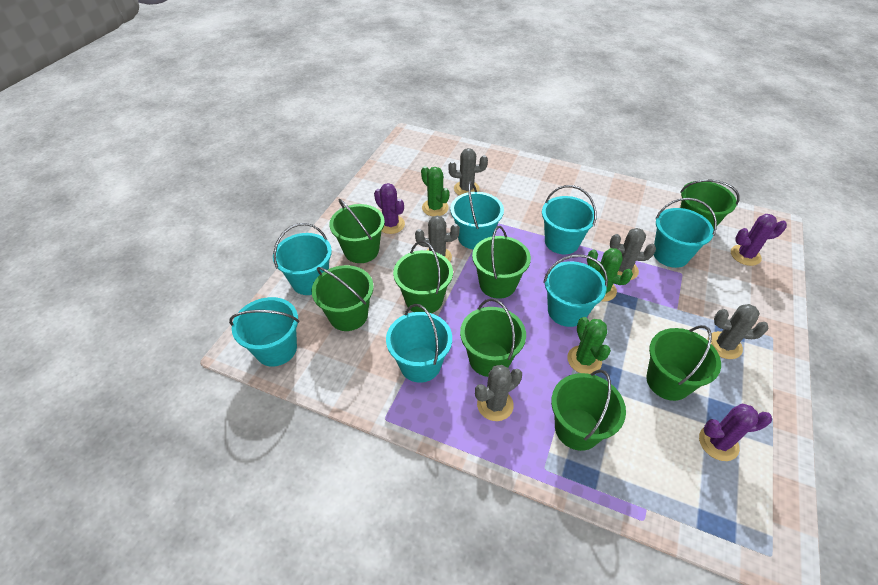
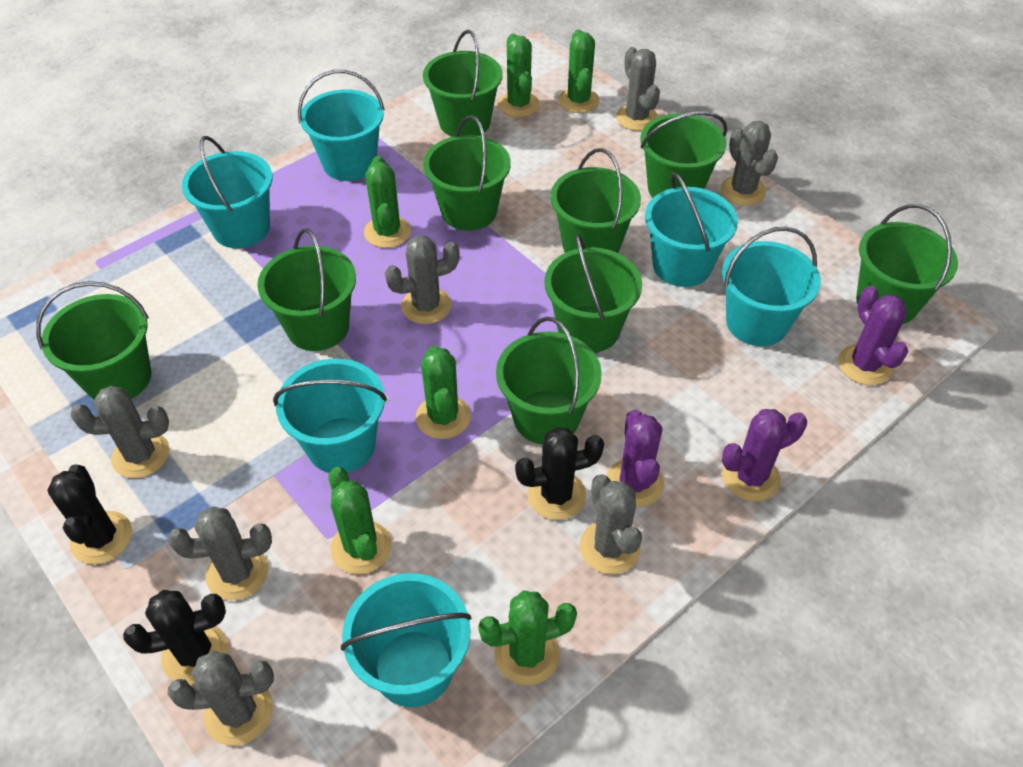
black cactus: none = 0 -> [47,464,132,564] [123,590,228,684] [515,427,604,520] = 3
green bucket: [311,265,374,331] [329,199,385,263] [393,241,453,313] [460,298,526,377] [472,226,531,299] [551,369,626,451] [646,325,721,401] [680,180,740,229] = 8 -> [36,281,151,400] [257,229,356,351] [423,30,503,137] [423,115,511,231] [496,317,602,445] [544,233,642,353] [550,148,641,253] [640,112,727,198] [856,204,958,324] = 9
green cactus: [421,166,450,216] [567,317,611,374] [587,248,633,302] = 3 -> [328,467,392,574] [364,156,411,248] [416,346,471,439] [478,591,577,685] [498,33,540,117] [558,30,600,113] = 6
grey cactus: [415,215,460,261] [448,148,488,195] [475,365,522,421] [610,228,656,280] [707,304,769,359] = 5 -> [70,386,169,478] [167,650,274,746] [168,506,272,601] [385,235,460,324] [580,474,642,574] [616,47,660,131] [721,121,778,206] = 7
turquoise bucket: [229,297,299,367] [273,223,332,295] [386,304,452,383] [450,181,504,249] [542,185,597,254] [543,254,608,327] [654,198,717,268] = 7 -> [182,136,273,248] [273,358,387,473] [298,70,385,181] [341,573,472,707] [645,172,738,287] [722,227,821,346] = 6

